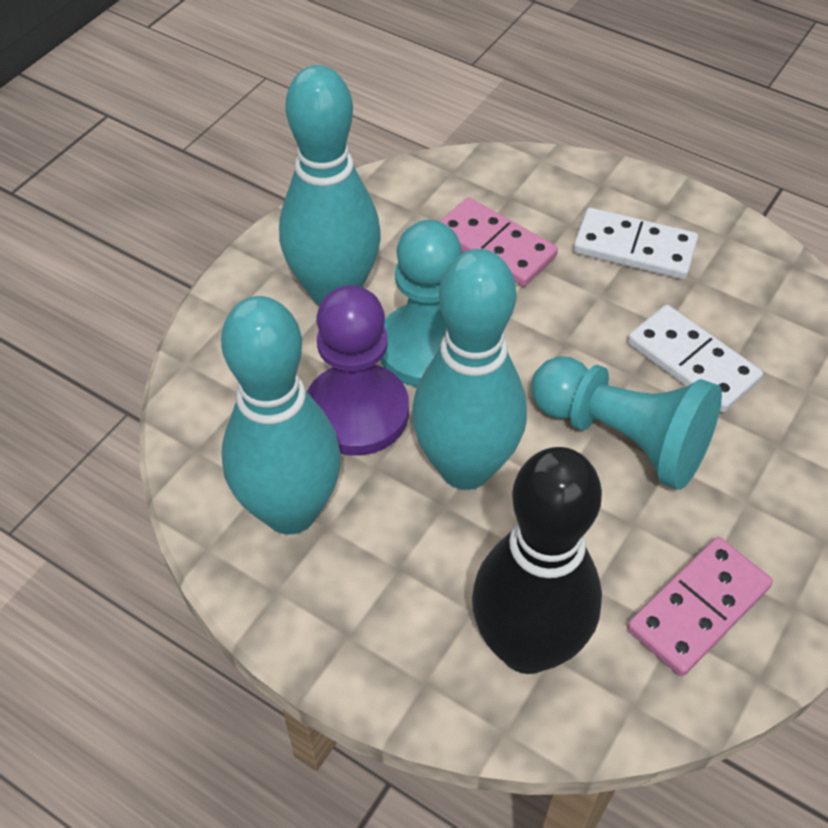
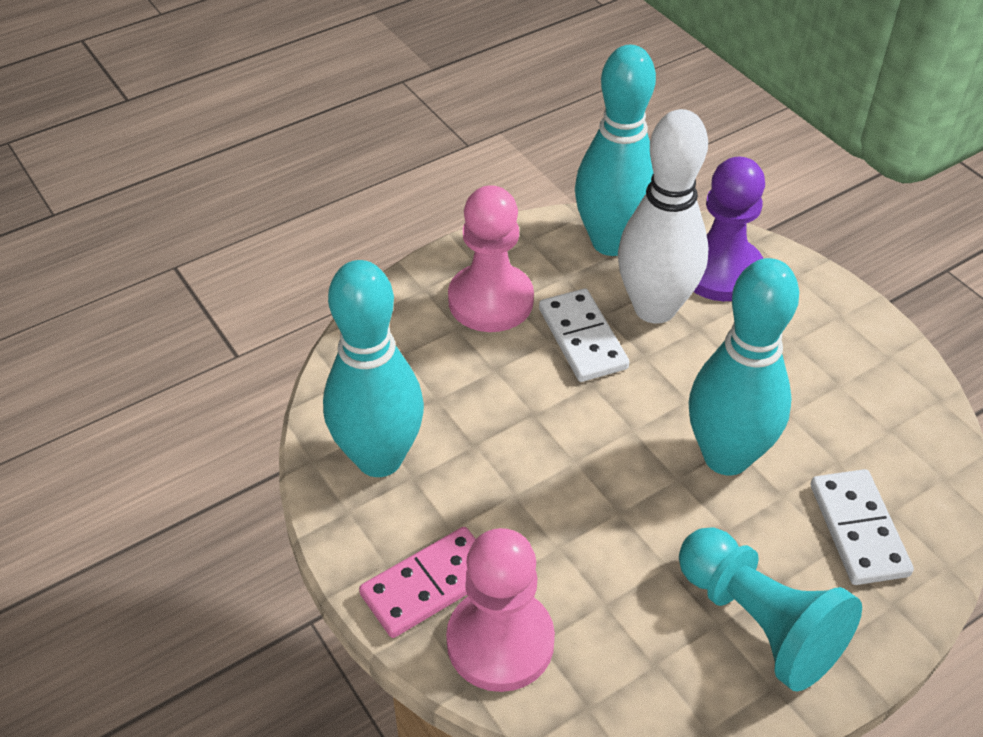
black bowling pin: [472,447,602,674] = 1 -> none = 0
pink domino: [440,197,558,287] [627,537,773,677] = 2 -> [359,527,476,638] = 1
pink pawn: none = 0 -> [446,528,555,692] [448,185,534,332] = 2
turquoise pawn: [380,220,462,387] [531,356,722,490] = 2 -> [679,527,862,692] = 1
white bowling pin: none = 0 -> [618,109,709,324] = 1

